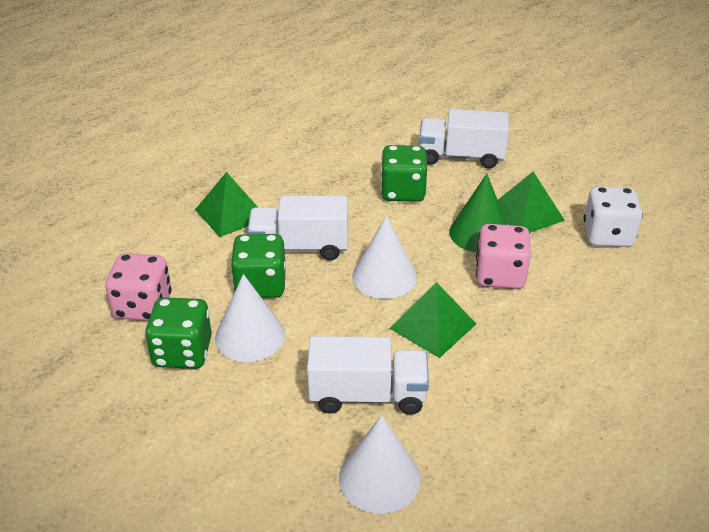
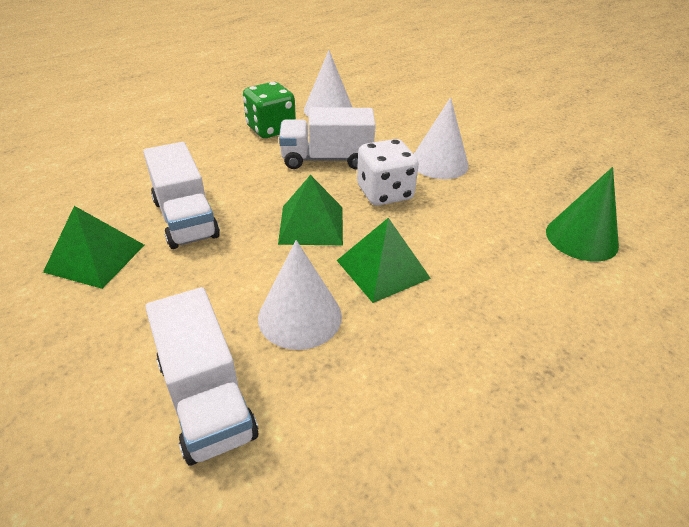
green dice: [145,297,212,369] [230,234,286,298] [380,145,427,202] = 3 -> [243,82,296,138] = 1
pink dice: [105,253,172,321] [475,224,531,289] = 2 -> none = 0

